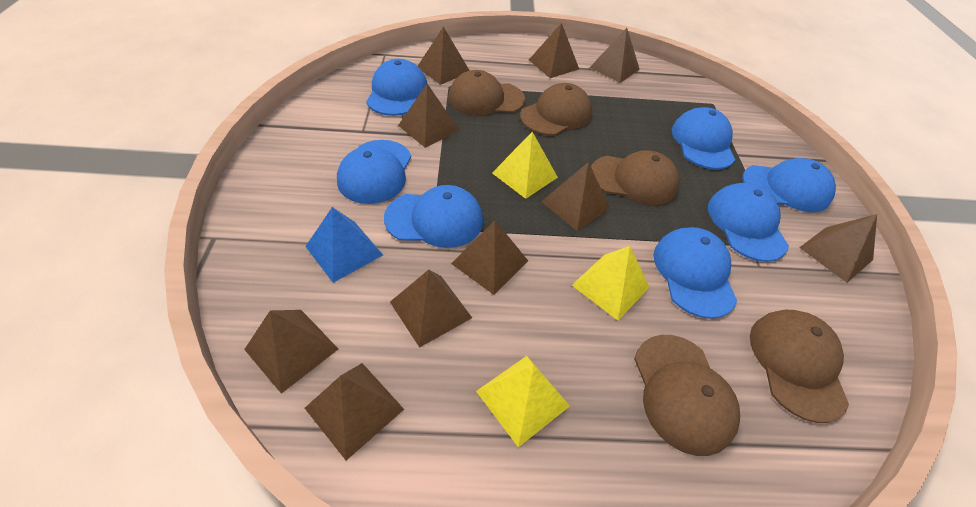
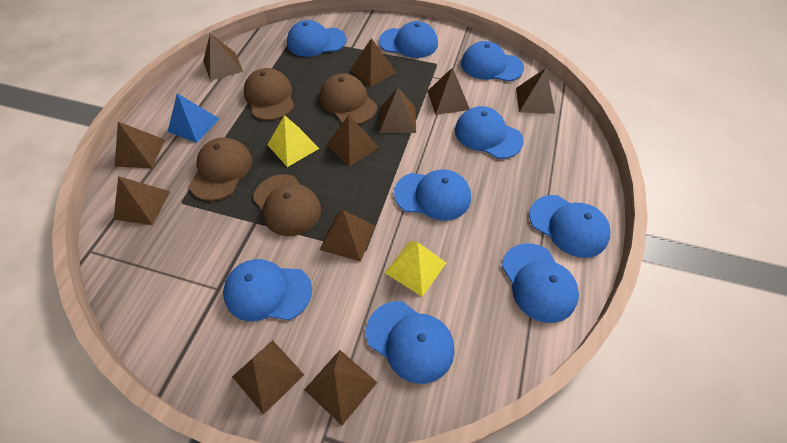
blue cap: [337,140,411,204] [366,59,427,116] [384,185,483,248] [653,227,737,319] [672,107,735,169] [708,183,789,262] [742,158,836,212] = 7 -> [223,259,312,321] [287,20,347,57] [366,301,455,384] [379,21,438,58] [394,170,471,221] [455,106,524,159] [461,41,524,82] [502,243,579,323] [529,195,610,258] = 9
brown cap: [448,70,525,116] [520,83,592,136] [591,150,680,205] [634,335,740,456] [750,310,849,423] = 5 -> [189,138,252,201] [244,68,294,121] [253,174,321,236] [320,74,377,124] = 4
brown pyramid: [244,310,338,394] [305,363,404,461] [390,270,472,348] [398,84,459,148] [418,27,470,85] [451,220,528,295] [529,23,579,78] [541,162,610,231] [589,28,640,83] [799,214,877,283] = 10 -> [113,176,170,225] [114,122,165,168] [203,33,243,81] [232,340,304,415] [304,350,378,425] [320,210,375,262] [326,115,379,167] [350,38,397,87] [379,88,416,133] [428,67,470,115] [516,68,555,114] = 11
yellow pyramid: [476,356,570,447] [492,132,558,199] [572,246,649,321] = 3 -> [267,115,320,167] [385,241,446,297] = 2

